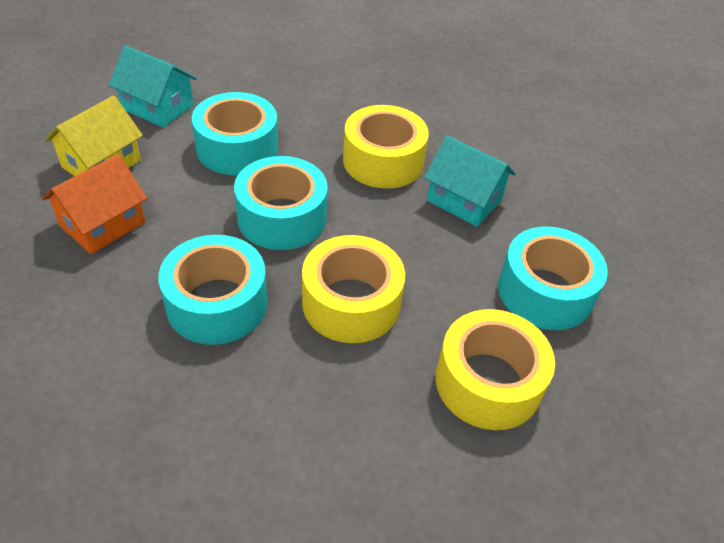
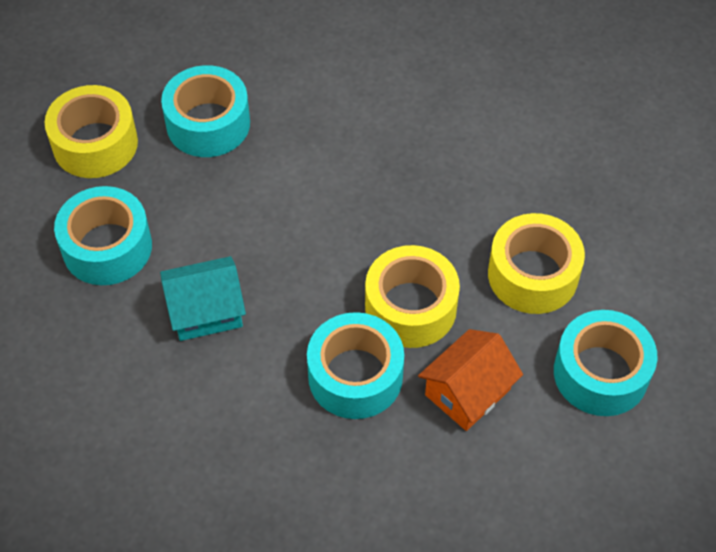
turquoise house: [109,45,197,128] [424,136,516,227] = 2 -> [160,256,246,341] = 1
yellow house: [45,96,143,176] = 1 -> none = 0

